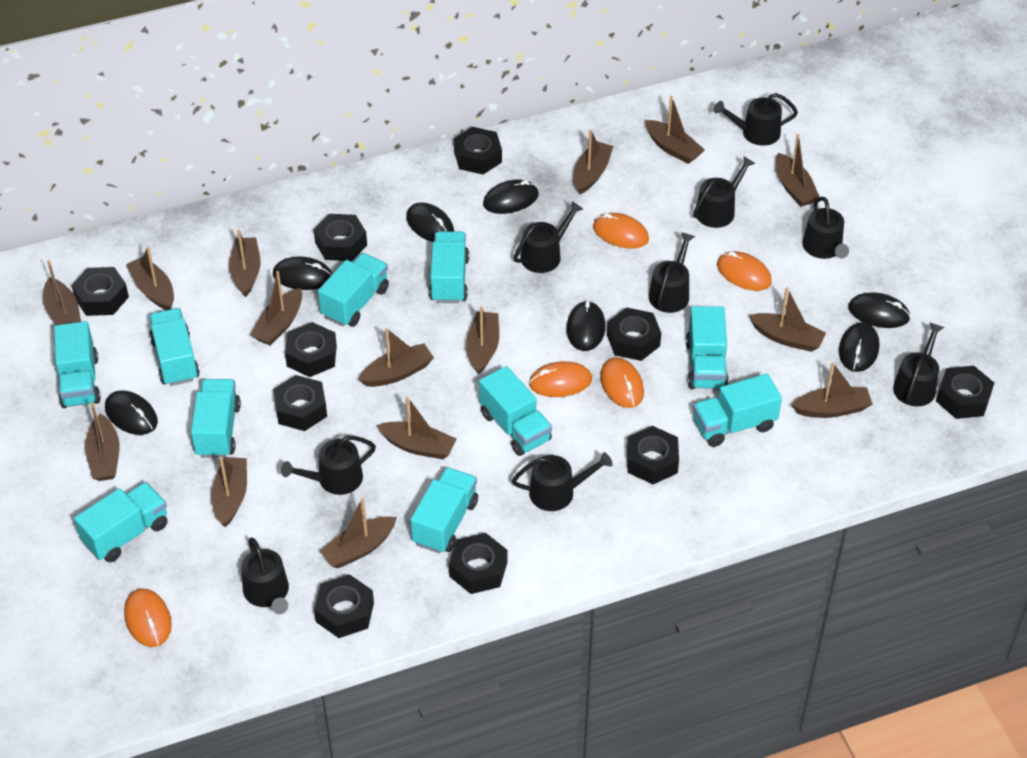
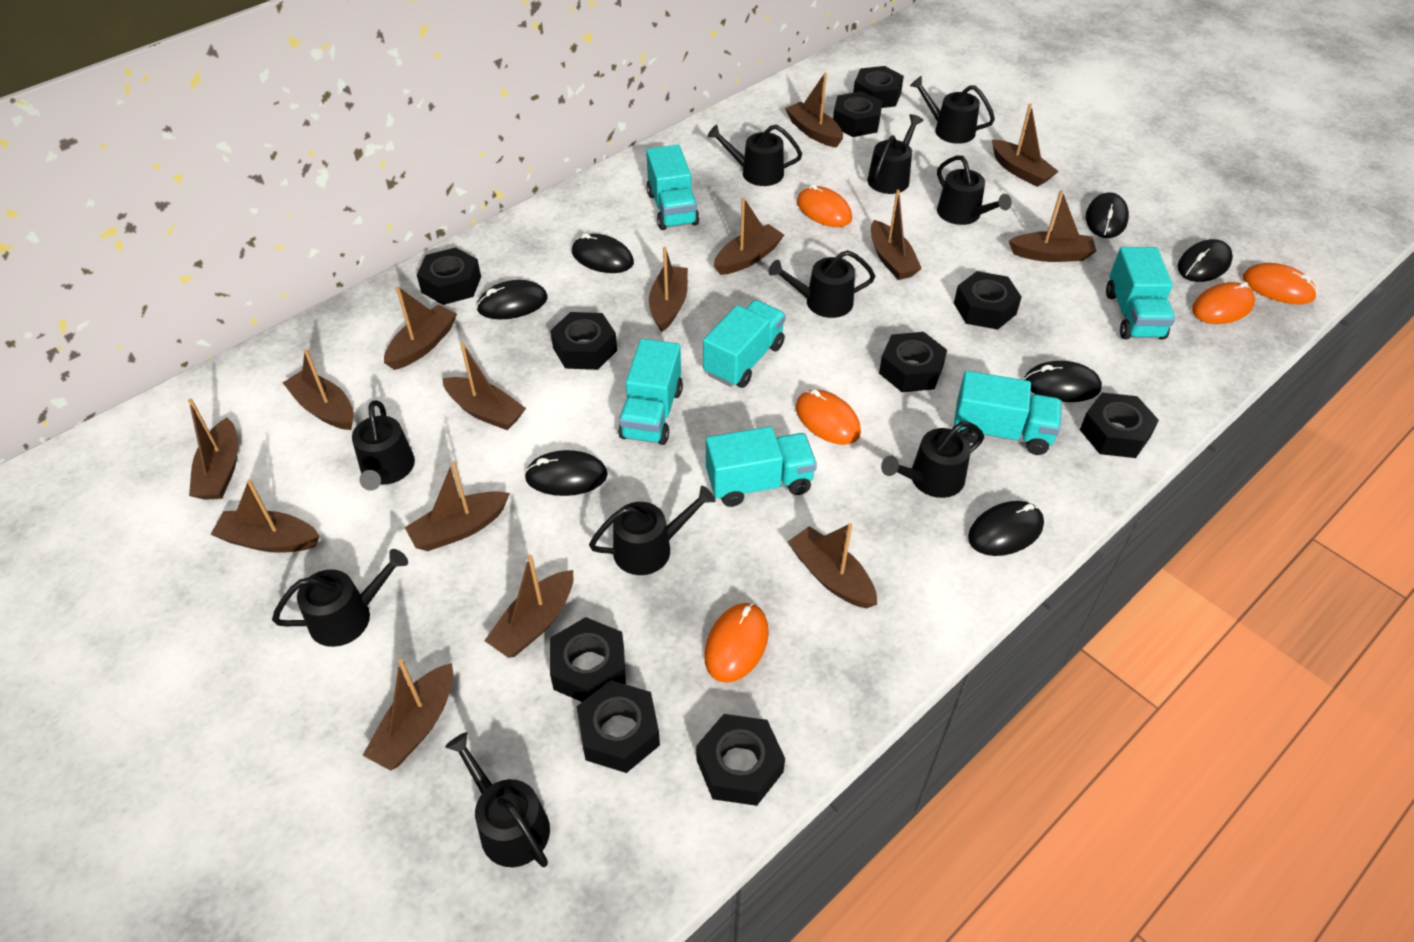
black watering can: [241,537,289,614] [281,436,376,495] [512,452,612,511] [514,201,583,273] [649,232,695,313] [693,156,756,228] [714,93,798,146] [802,197,849,259] [893,323,944,407] = 9 -> [272,549,408,647] [352,400,415,490] [445,732,550,867] [589,486,716,575] [707,125,802,186] [768,250,875,318] [867,114,923,194] [881,422,984,498] [910,76,995,144] [937,155,1012,225] = 10
turquoise truck: [54,321,101,408] [74,482,168,562] [149,308,200,386] [191,379,241,458] [318,253,389,327] [410,467,478,553] [429,231,469,303] [479,366,552,456] [686,306,729,389] [693,374,782,447] = 10 -> [618,339,683,445] [646,145,699,230] [703,300,786,388] [706,426,817,507] [954,371,1062,455] [1106,247,1175,340] = 6

